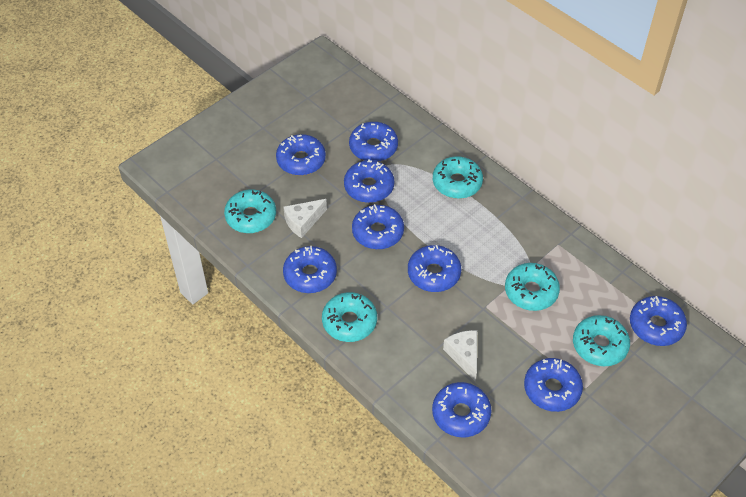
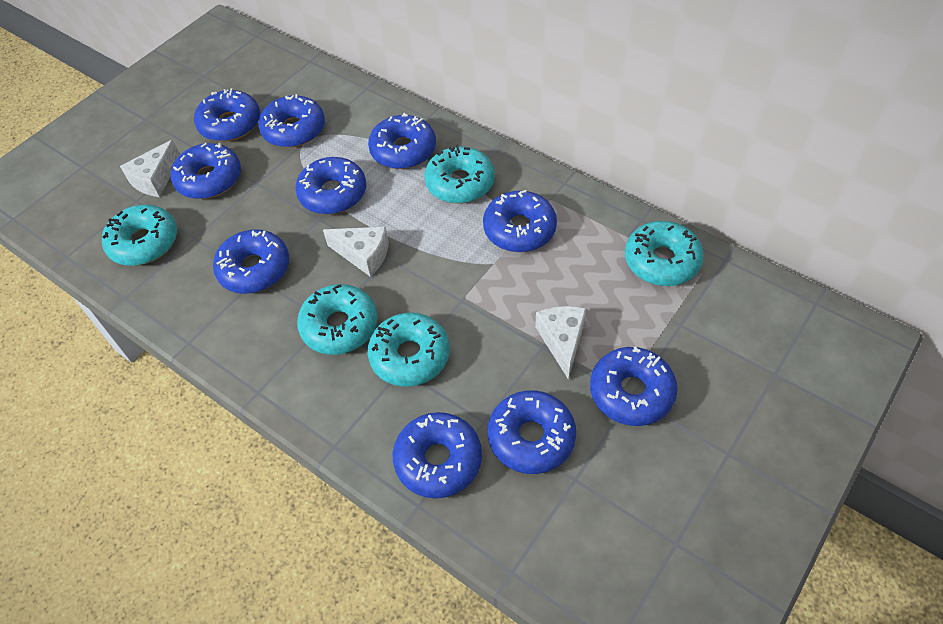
blue donut: [276,134,326,175] [283,246,337,293] [344,159,394,203] [349,122,398,162] [352,204,404,249] [408,245,461,292] [432,382,492,437] [524,358,583,412] [630,296,687,346] = 9 -> [171,143,241,199] [194,88,260,142] [213,229,289,294] [258,94,325,148] [295,157,366,215] [368,113,436,169] [393,412,482,498] [483,190,557,252] [488,390,576,474] [590,346,678,426] = 10
white cheese: [283,199,327,238] [443,330,477,381] = 2 -> [120,140,180,197] [323,227,389,277] [535,306,586,379] = 3

